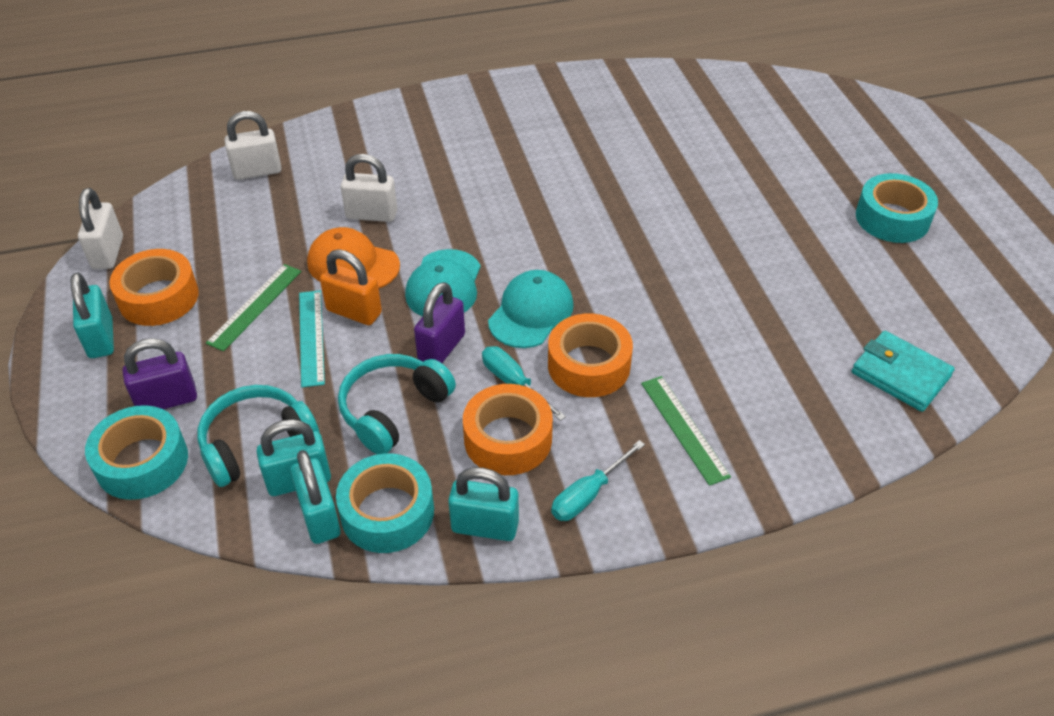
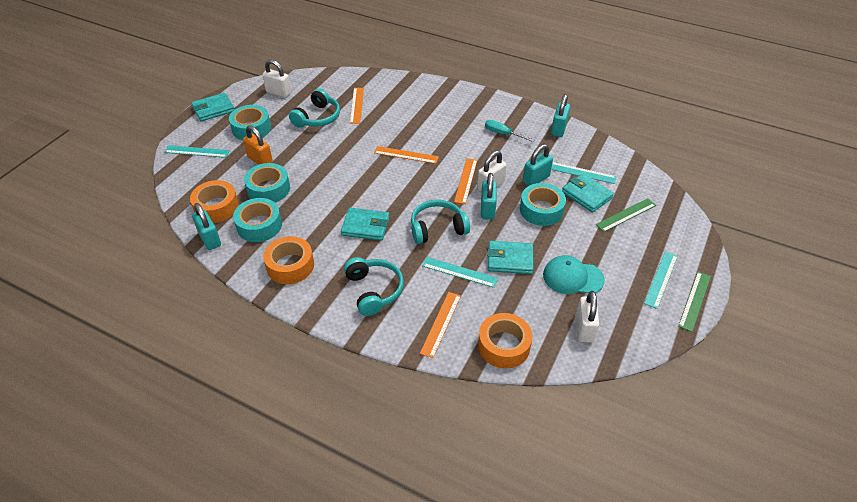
orange cap: [307,227,400,288] = 1 -> none = 0
orange ruler: none = 0 -> [350,88,364,124] [374,146,439,164] [420,292,461,358] [454,158,477,204] = 4
purple padlock: [123,338,197,409] [414,282,465,363] = 2 -> none = 0
turquoise cap: [405,249,481,317] [488,270,574,348] = 2 -> [543,255,605,294] = 1
turquoise headphones: [197,385,320,487] [338,354,456,454] = 2 -> [289,88,340,128] [344,257,404,316] [411,200,470,244] = 3
turquoise ruler: [299,290,325,387] = 1 -> [164,145,230,158] [422,257,498,288] [551,162,616,184] [644,252,678,309] = 4
turquoise screwdriver: [482,346,566,421] [551,440,645,521] = 2 -> [485,120,534,142] = 1
turquoise tape: [85,405,188,500] [336,453,434,553] [856,173,938,243] = 3 -> [229,105,271,140] [233,198,282,242] [244,163,290,202] [520,183,566,226] = 4
turquoise wallet: [852,331,955,412] = 1 -> [192,93,234,121] [341,208,389,241] [487,241,534,274] [562,174,614,212] = 4

